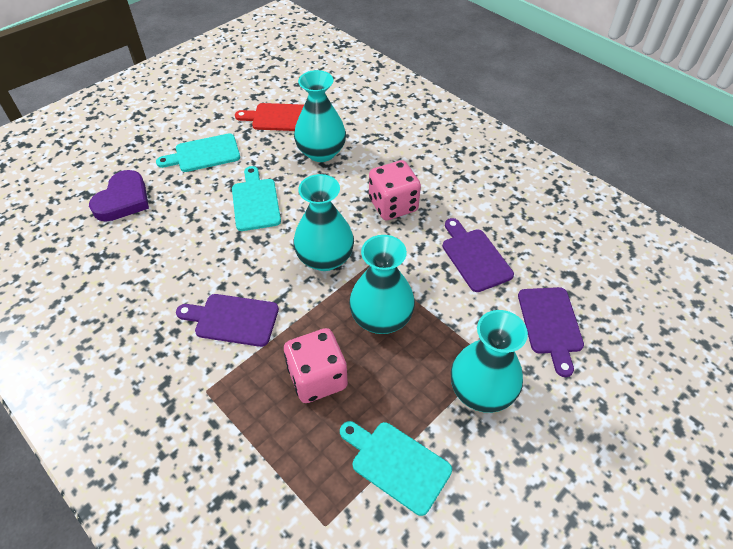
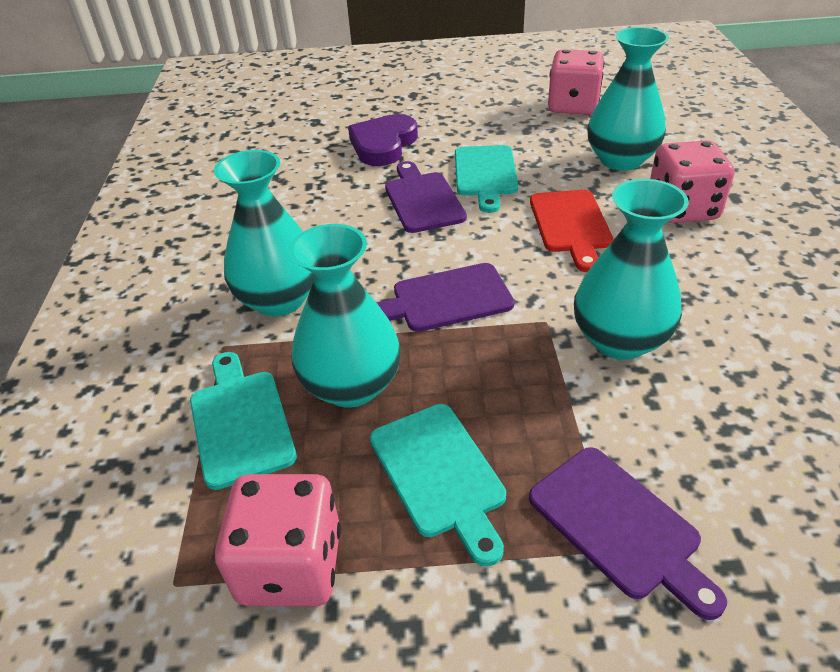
pink dice: [284,328,348,403] [369,160,421,220] = 2 -> [215,474,341,607] [548,49,604,115] [650,140,734,223] = 3

